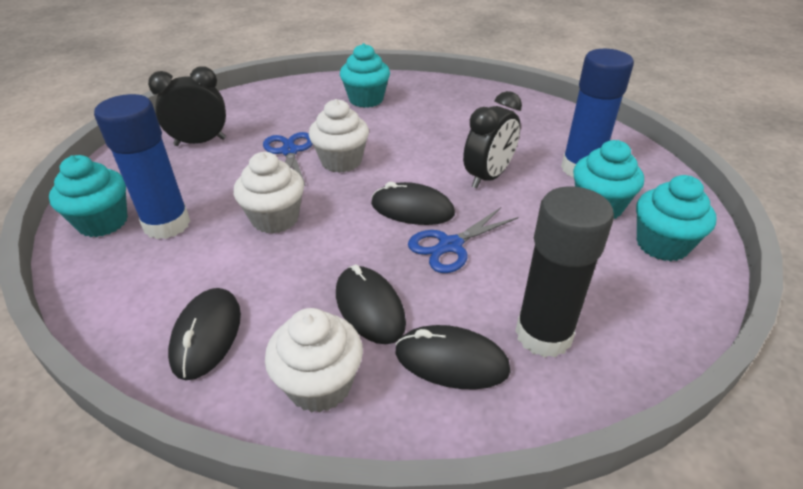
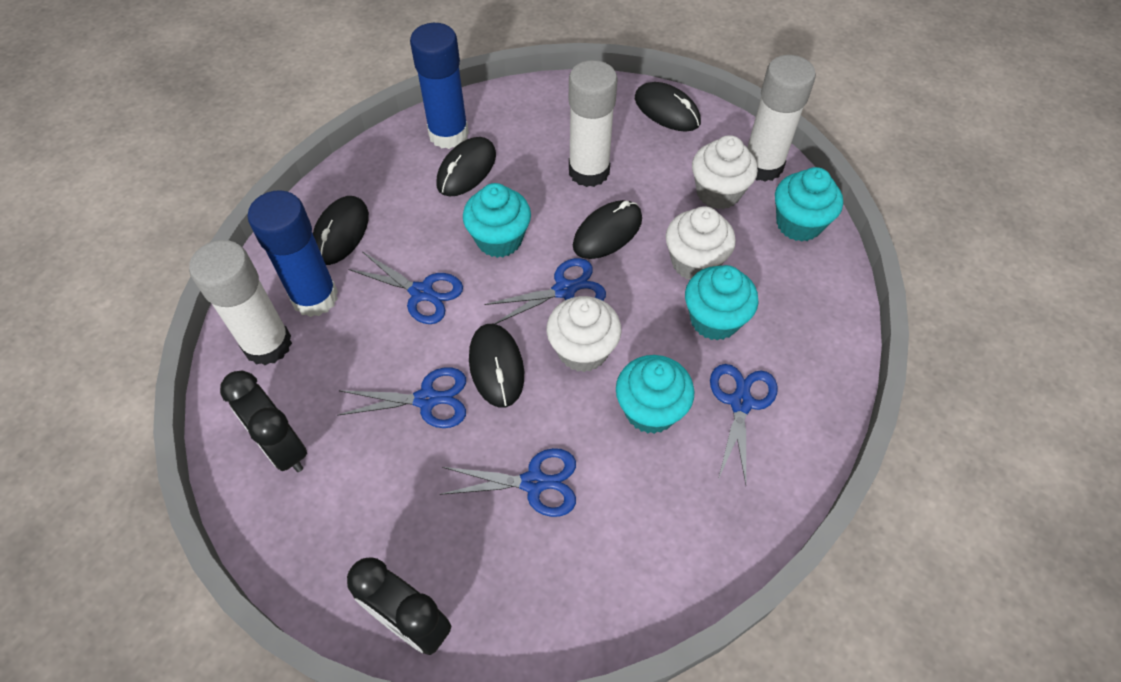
black glue stick: [515,186,614,358] = 1 -> none = 0
black mouse: [168,288,241,380] [336,264,406,344] [371,182,455,225] [395,325,511,390] = 4 -> [313,196,369,265] [437,137,496,196] [469,324,524,408] [573,200,642,259] [635,82,701,132] = 5
blue scissors: [263,132,313,186] [408,207,518,273] = 2 -> [337,367,466,428] [348,252,463,324] [440,448,576,517] [484,258,606,324] [710,364,778,485] = 5
white glue stick: none = 0 -> [189,240,292,365] [569,60,618,187] [747,55,816,182] = 3

